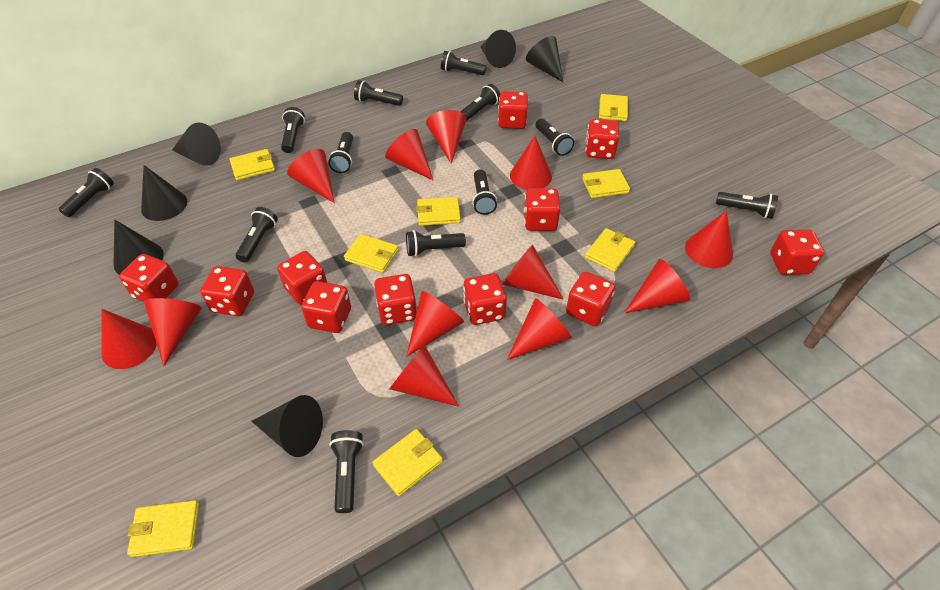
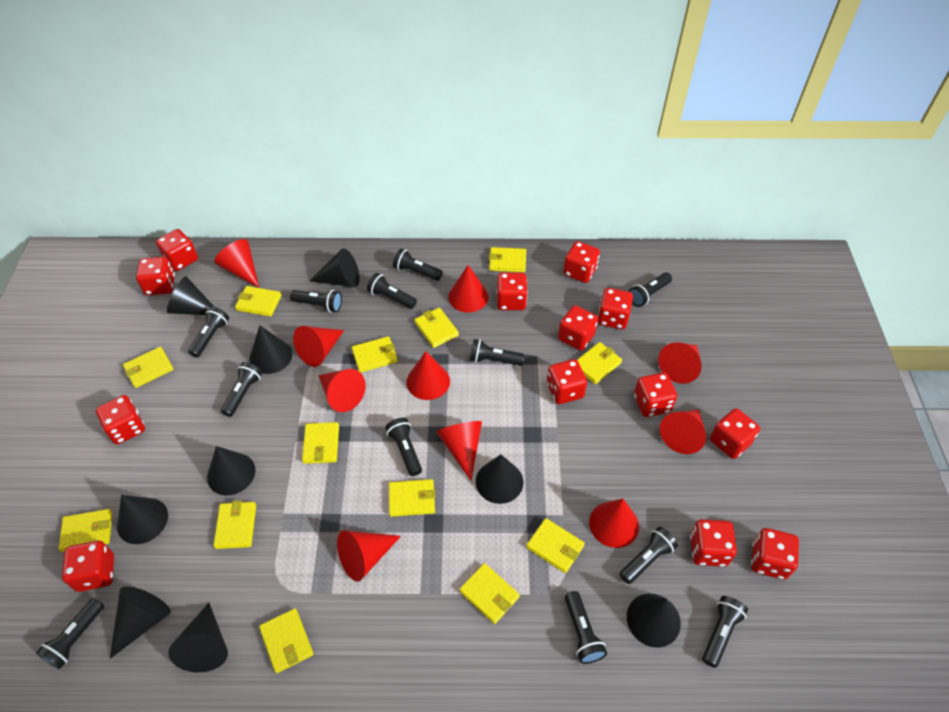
black cone: [113,219,164,275] [141,165,187,221] [172,123,221,166] [252,395,323,457] [481,30,516,68] [526,36,563,82] = 6 -> [110,586,171,659] [117,495,168,544] [167,276,214,315] [168,603,228,672] [207,446,255,495] [249,325,292,374] [310,248,360,287] [476,455,523,504] [627,593,681,648] = 9
red cone: [101,309,157,369] [144,298,202,366] [287,149,335,203] [385,129,433,180] [389,344,459,407] [406,291,464,357] [426,110,466,164] [502,244,564,300] [507,298,572,360] [510,136,552,190] [624,259,690,313] [685,211,733,268] = 12 -> [214,239,259,288] [293,326,344,367] [319,369,366,412] [337,530,401,582] [406,351,450,400] [436,421,482,480] [448,265,488,312] [589,499,639,548] [658,342,702,384] [660,409,706,454] = 10
red dice: [119,254,179,302] [200,266,254,316] [277,251,327,305] [301,281,351,333] [374,274,417,325] [463,273,507,325] [498,91,528,129] [524,188,560,231] [566,271,615,326] [585,119,619,159] [770,229,824,275] = 11 -> [62,541,114,592] [96,395,145,444] [136,257,175,295] [156,229,198,271] [497,273,528,310] [547,359,587,404] [558,305,598,351] [563,241,600,283] [598,288,633,329] [634,372,677,417] [690,519,737,567] [710,408,760,459] [751,528,799,580] = 13
yellow wallet: [127,500,199,557] [230,149,275,180] [344,234,398,273] [372,429,443,496] [416,197,461,226] [582,169,630,198] [585,228,635,272] [599,94,628,121] = 8 -> [58,509,112,552] [123,347,174,388] [213,500,256,549] [235,286,282,317] [259,608,313,673] [302,422,339,464] [352,336,398,373] [389,479,436,517] [414,308,459,348] [459,563,520,624] [489,247,526,272] [526,518,585,573] [577,342,622,384] = 13

